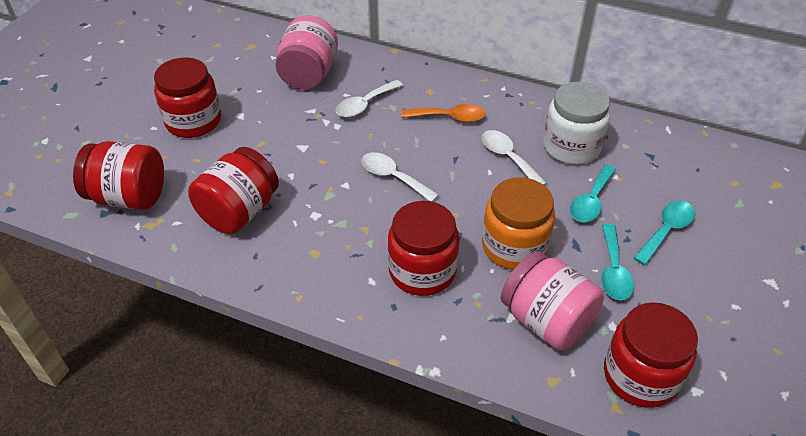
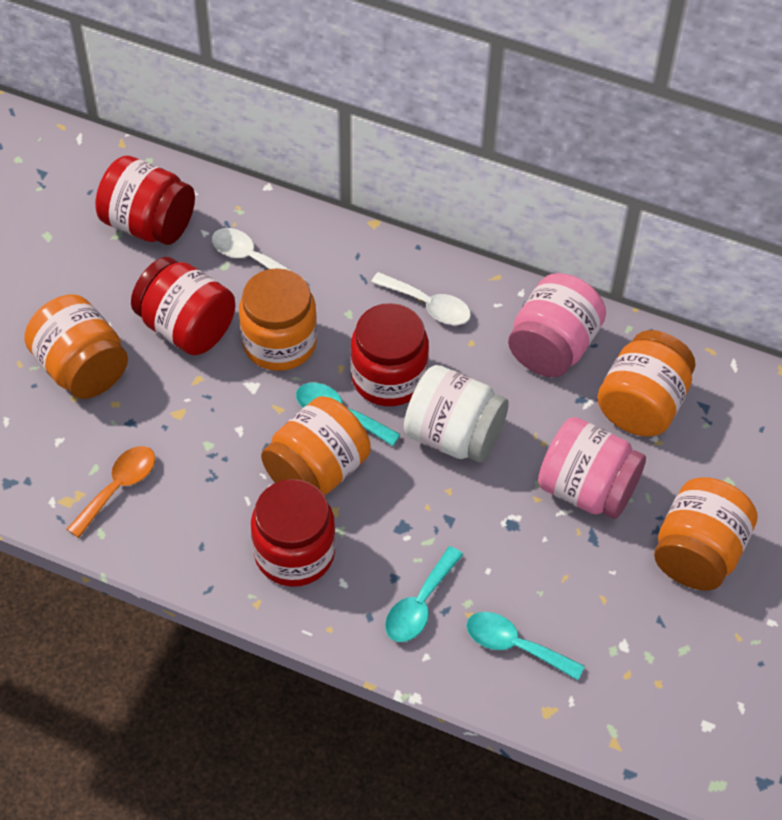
orange jar: [482,177,555,270] = 1 -> [24,294,128,399] [239,268,317,371] [261,396,371,495] [597,330,695,436] [654,477,757,590] = 5
red jar: [73,141,164,210] [154,57,221,138] [188,147,279,234] [388,201,459,296] [604,302,698,408] = 5 -> [95,156,195,245] [131,257,235,355] [251,479,336,587] [351,303,429,406] = 4
white spoon: [336,80,403,118] [361,152,439,202] [482,130,547,185] = 3 -> [212,228,306,280] [371,272,471,325] = 2

